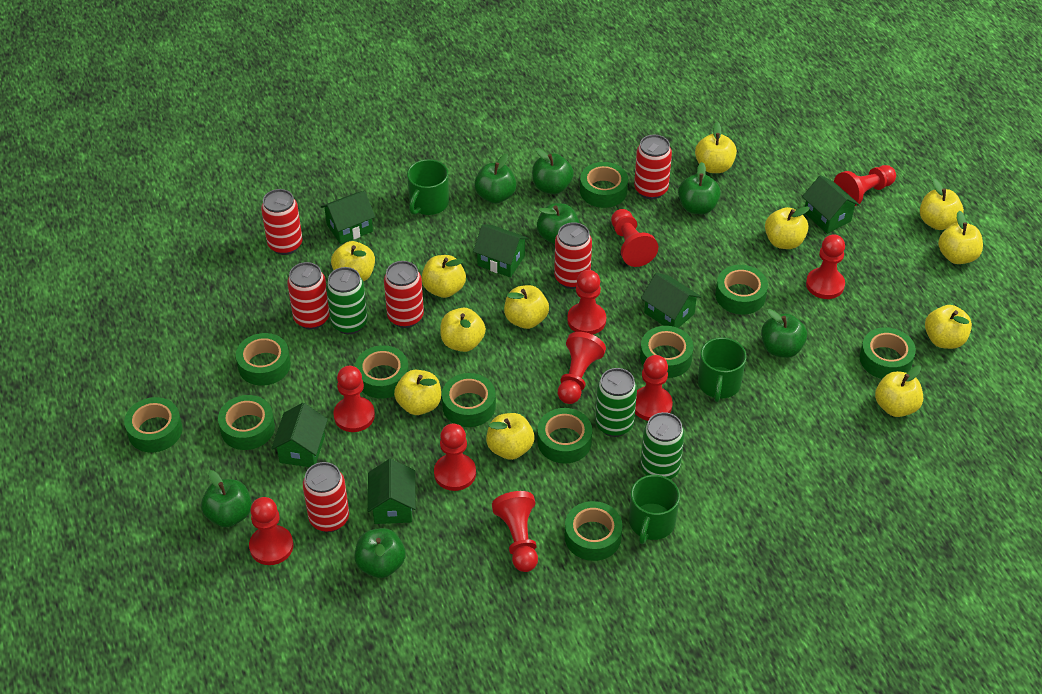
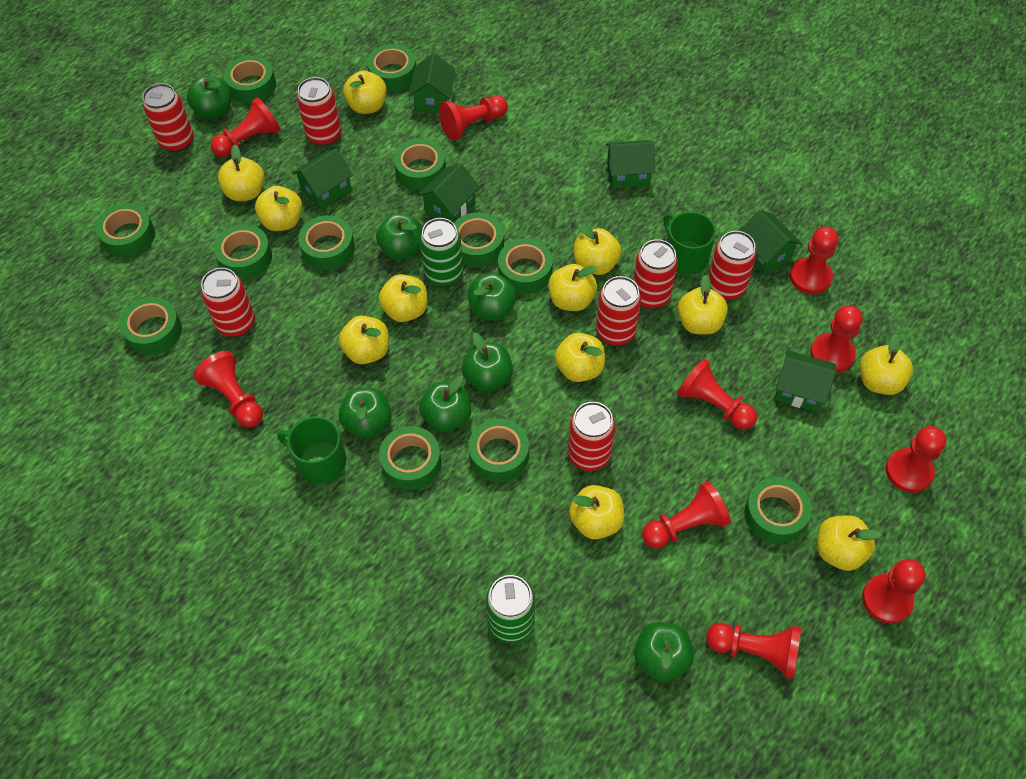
green can: [326,267,368,334] [595,368,637,437] [640,412,685,479] = 3 -> [420,218,463,288] [486,575,535,644] = 2
green mug: [407,159,449,215] [629,475,680,544] [698,337,746,402] = 3 -> [277,416,346,484] [664,211,716,274] = 2
green tape: [124,397,182,452] [218,395,275,450] [236,333,291,386] [355,346,409,399] [442,373,496,427] [537,408,592,464] [565,501,622,561] [580,162,628,208] [640,326,693,378] [715,265,768,315] [860,327,916,379] = 11 -> [95,203,155,257] [119,297,182,355] [214,224,272,279] [224,56,276,104] [298,215,355,270] [367,44,416,92] [379,426,441,490] [394,139,446,190] [454,213,504,267] [468,418,529,482] [498,238,553,294] [744,477,812,544] = 12
red can: [261,189,303,255] [287,262,330,330] [303,462,349,532] [384,261,424,328] [554,222,592,289] [634,135,672,199] = 6 -> [143,83,194,153] [201,268,255,337] [297,77,341,147] [568,402,615,471] [596,276,641,346] [633,239,678,309] [708,231,757,301] = 7

